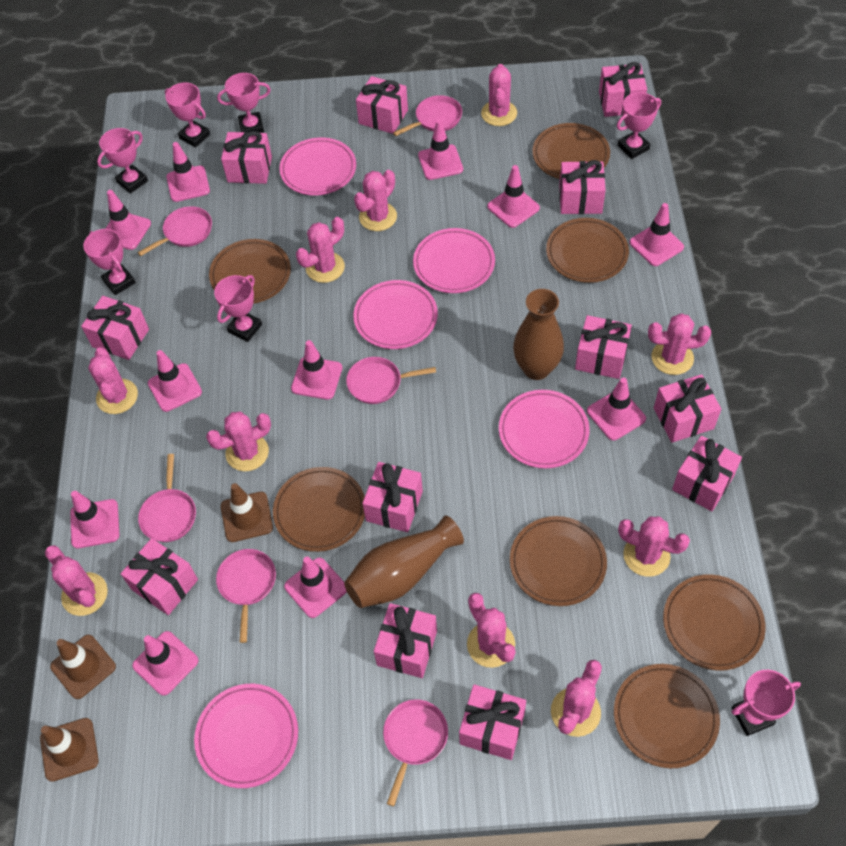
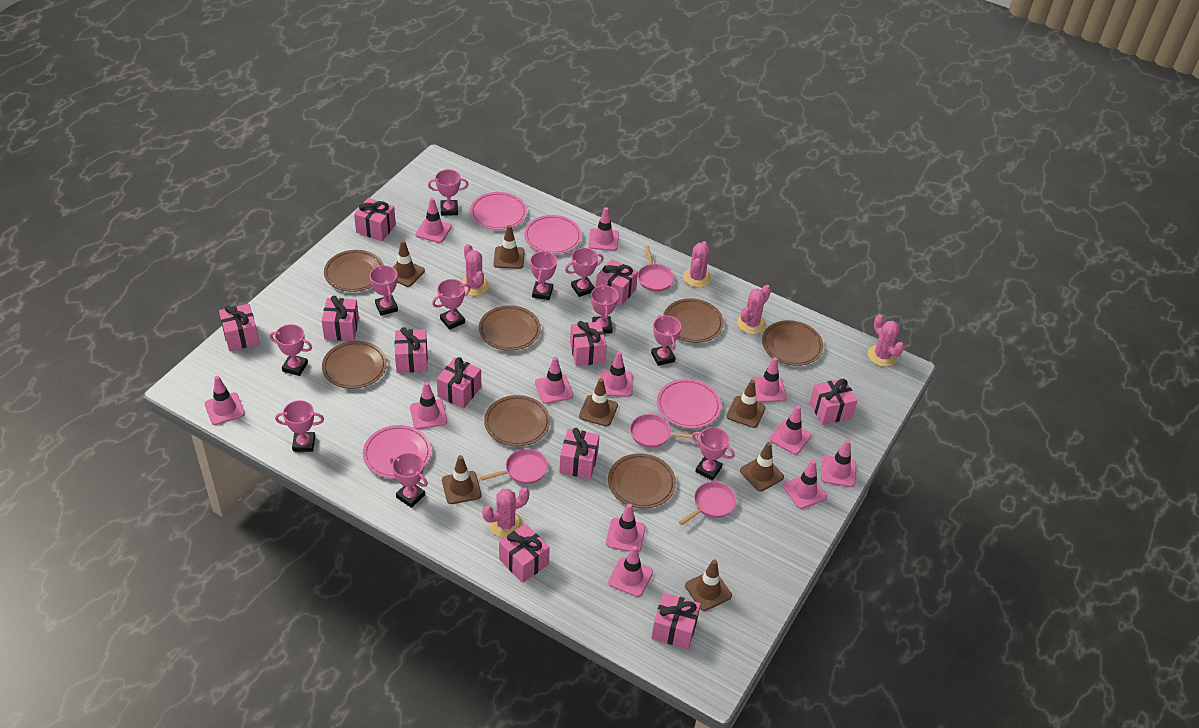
brown traffic cone: [40,718,99,782] [50,635,116,699] [221,483,273,542] = 3 -> [393,240,425,287] [442,455,481,504] [494,225,525,269] [579,378,618,426] [685,559,732,611] [726,380,766,428] [740,442,784,492] = 7
brown vase: [344,515,464,608] [513,289,564,380] = 2 -> none = 0
pink cactus: [45,545,108,616] [88,347,138,414] [206,412,271,471] [296,217,345,283] [354,170,397,231] [467,593,516,668] [481,64,517,126] [551,660,602,737] [618,516,690,577] [648,313,711,375] = 10 -> [461,244,489,296] [482,487,529,538] [683,241,711,287] [737,285,771,334] [868,314,904,367] = 5
pink gift: [81,296,149,360] [121,538,198,615] [221,131,272,184] [356,76,408,134] [362,462,423,532] [374,603,437,678] [459,684,526,760] [559,160,606,214] [575,315,632,379] [599,62,647,117] [654,374,721,443] [672,436,742,511] = 12 -> [219,304,260,351] [322,295,359,341] [354,198,396,241] [395,327,428,373] [437,357,481,409] [499,524,550,583] [559,428,599,479] [570,321,607,366] [596,259,638,306] [651,593,701,649] [810,378,857,425] = 11
pink pan: [138,206,212,256] [138,454,196,542] [216,549,276,643] [346,357,436,404] [383,699,448,806] [393,95,462,136] = 6 -> [480,449,548,484] [630,414,698,448] [638,246,674,292] [679,482,737,525] = 4
pink plate: [194,684,298,788] [279,137,356,195] [353,280,438,349] [413,228,495,293] [499,390,590,468] = 5 -> [363,425,431,479] [470,192,527,230] [524,215,582,254] [657,379,721,428] = 4
pink traffic cone: [70,491,119,548] [105,190,151,250] [132,631,199,696] [148,350,202,412] [166,142,210,202] [284,557,347,618] [291,340,342,400] [418,120,463,180] [487,165,540,228] [587,377,646,440] [630,203,684,266] = 11 -> [205,376,245,425] [410,382,447,429] [416,198,452,243] [535,357,573,404] [588,207,619,251] [600,351,633,397] [606,504,646,552] [608,546,653,597] [750,357,787,403] [769,405,811,455] [783,460,827,509] [821,440,856,487] = 12
pink trophy: [83,229,136,295] [97,128,148,193] [165,83,210,148] [214,275,262,342] [217,73,271,133] [617,92,661,159] [732,670,801,736] = 7 -> [270,324,312,376] [275,400,324,452] [370,265,398,316] [390,453,428,508] [428,169,469,216] [432,279,471,330] [530,251,557,300] [565,248,604,297] [591,284,618,334] [651,315,681,366] [692,427,735,481] = 11

